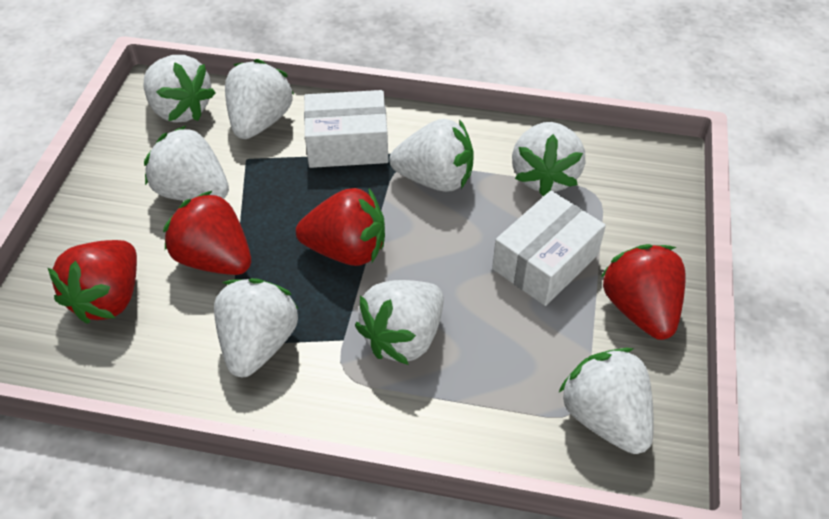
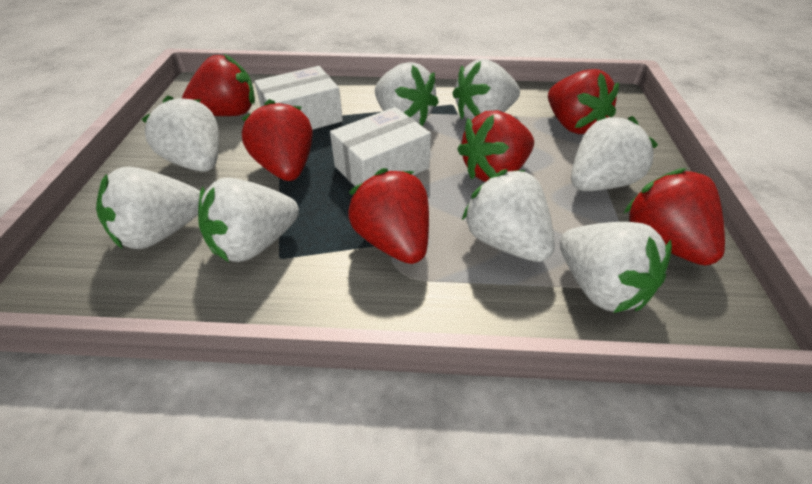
red strawberry: [48,240,137,324] [163,190,251,275] [296,188,385,266] [601,244,686,340] = 4 -> [182,54,255,116] [241,99,313,181] [348,168,429,264] [457,110,534,182] [548,69,619,134] [623,168,725,265] = 6

